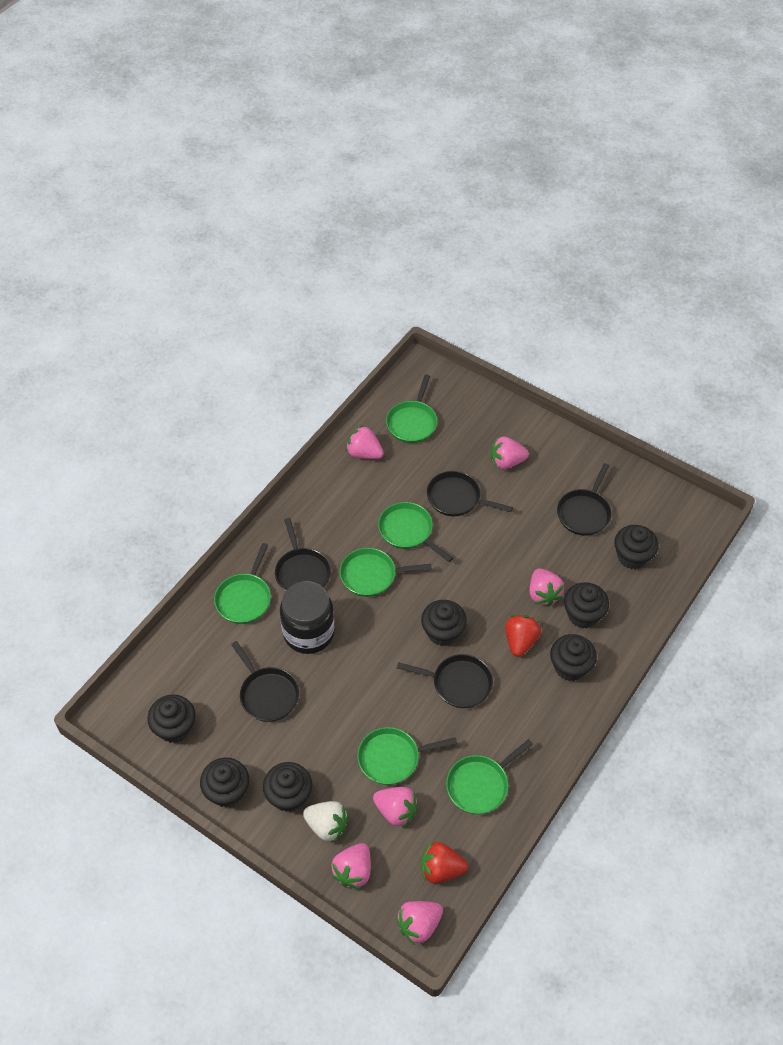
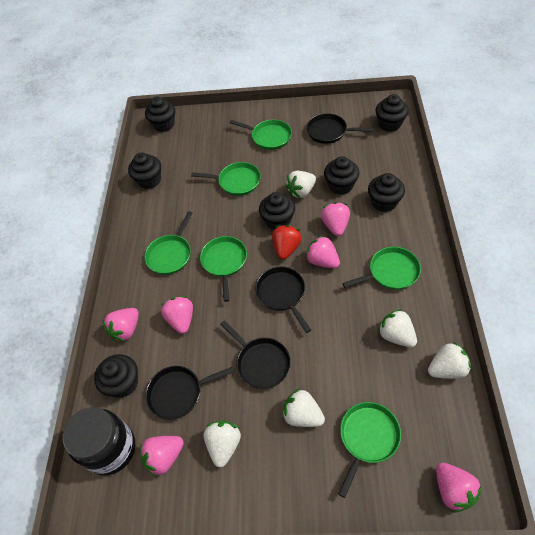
black pan: [231,641,299,722] [275,518,331,592] [397,654,493,708] [427,471,513,516] [557,463,611,536] = 5 -> [145,366,234,420] [220,320,291,389] [255,267,311,333] [306,113,374,144] = 4
red strawberry: [421,842,468,884] [505,615,541,657] = 2 -> [272,225,302,260] = 1
white strawberry: [303,801,349,843] = 1 -> [204,420,241,467] [282,388,325,427] [286,171,316,198] [378,309,417,347] [428,342,471,379] = 5

